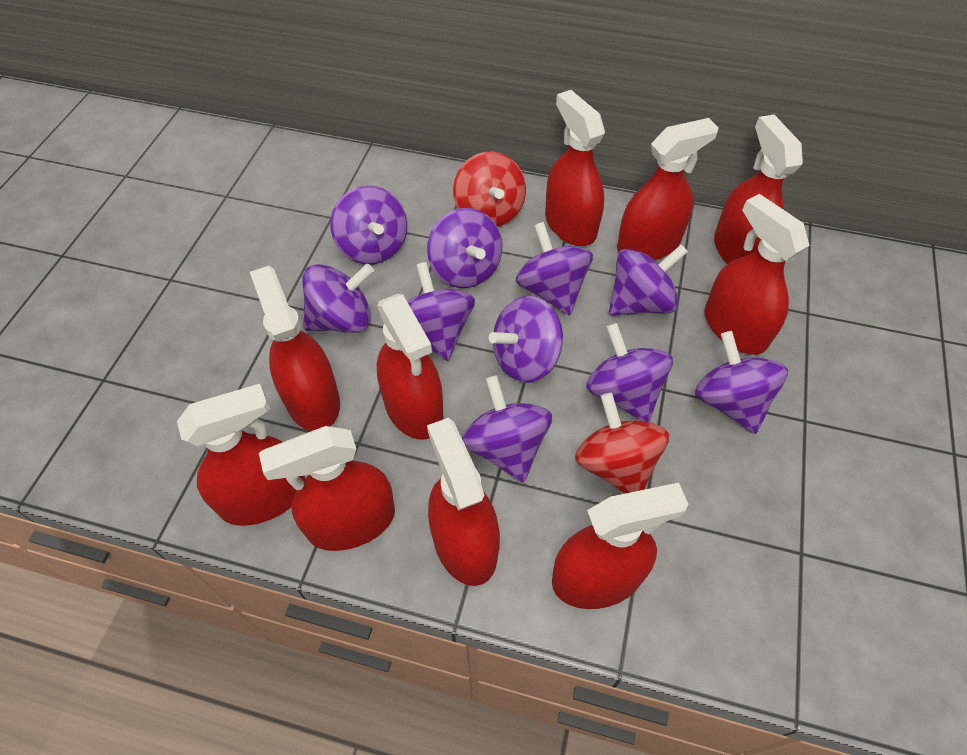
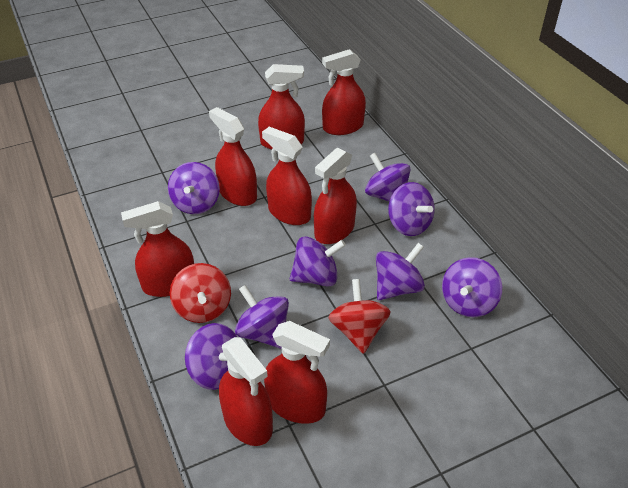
purple spinning top: [303,264,374,333] [330,185,407,264] [407,262,475,361] [427,208,502,288] [462,375,552,483] [489,296,563,383] [516,222,593,316] [586,323,673,422] [609,245,688,316] [695,331,788,434] = 10 -> [168,162,220,214] [185,323,237,390] [235,285,289,349] [290,236,346,287] [365,153,411,202] [376,243,425,300] [388,182,435,236] [442,257,502,317] = 8
red spray bottle: [177,384,305,526] [250,266,340,431] [259,426,395,551] [377,294,443,439] [427,418,500,586] [545,90,605,246] [552,483,689,609] [617,118,719,260] [704,194,810,355] [714,114,803,264] = 10 -> [121,201,194,297] [209,107,257,206] [219,337,273,446] [258,64,305,150] [262,127,312,225] [264,321,330,424] [314,147,357,244] [322,49,366,135] = 8

